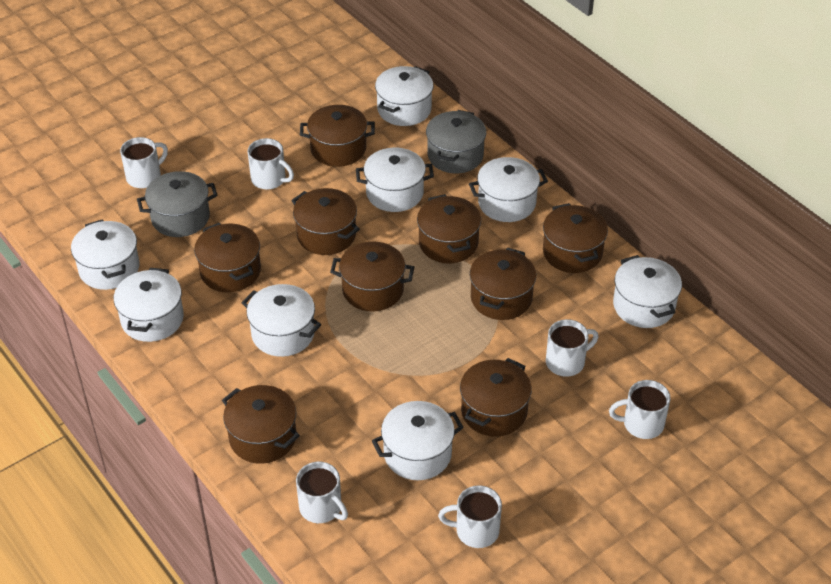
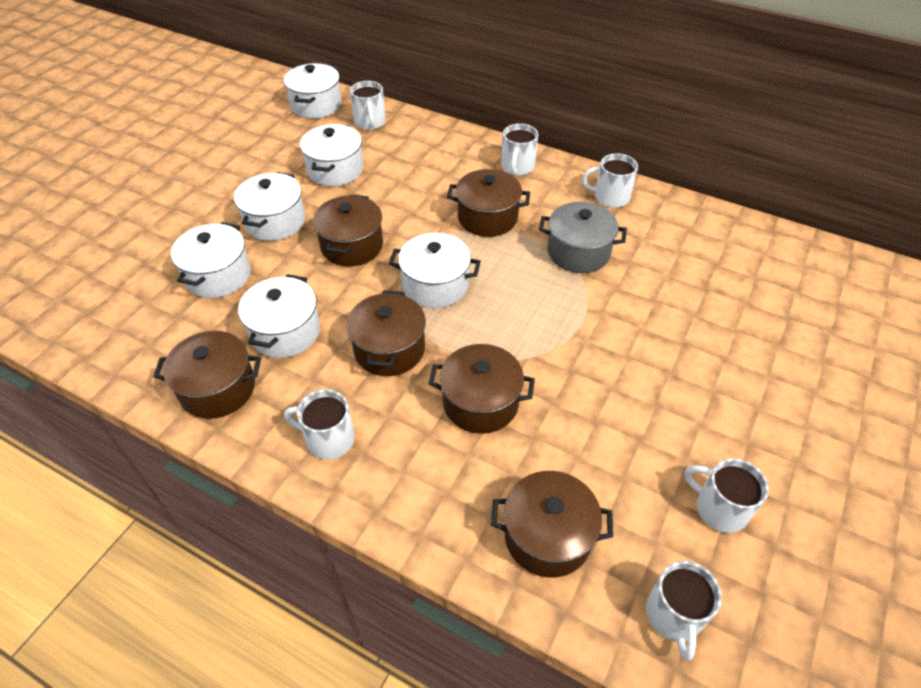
brown pot: [194,222,261,292] [222,385,300,464] [291,188,360,255] [300,105,375,167] [330,242,414,311] [417,194,481,263] [460,358,532,437] [470,247,536,320] [543,203,608,273] = 9 -> [153,331,261,419] [313,194,383,267] [346,291,426,376] [428,344,535,434] [447,169,530,237] [491,471,613,577] = 6
grey pot: [137,171,218,237] [426,110,486,173] = 2 -> [539,202,627,273] = 1
white pot: [71,219,139,290] [114,268,184,342] [242,284,321,357] [356,148,434,212] [372,401,464,480] [375,66,434,126] [469,157,548,222] [613,255,682,328] = 8 -> [171,222,251,298] [234,172,305,241] [238,274,320,358] [284,63,342,118] [300,124,363,186] [389,233,481,308] = 6

